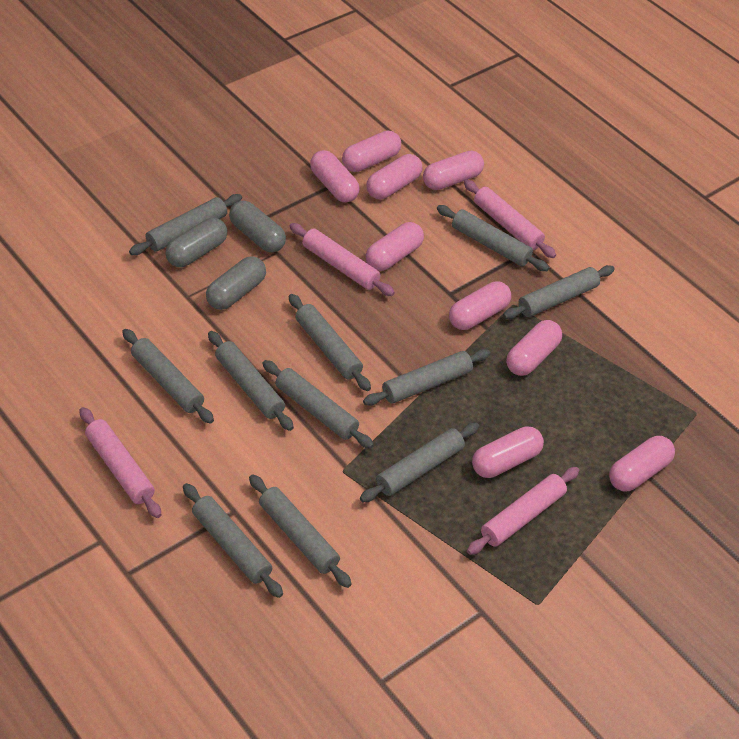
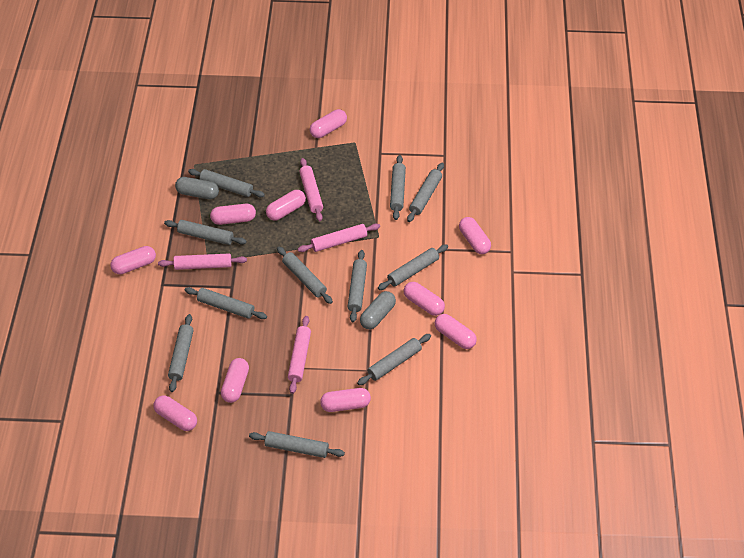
grey capsule: [165,218,227,267] [206,256,266,310] [229,201,286,252] = 3 -> [175,177,219,199] [360,291,396,329] = 2
pink capsule: [310,150,360,202] [342,130,401,172] [366,222,424,271] [367,154,422,199] [423,151,484,190] [449,281,511,330] [472,426,544,478] [506,320,562,376] [609,436,675,491] = 9 -> [110,246,156,275] [153,395,197,431] [210,204,256,225] [221,358,249,403] [266,190,306,221] [310,109,347,138] [320,388,371,412] [404,282,445,316] [435,314,477,349] [459,217,491,254] = 10

